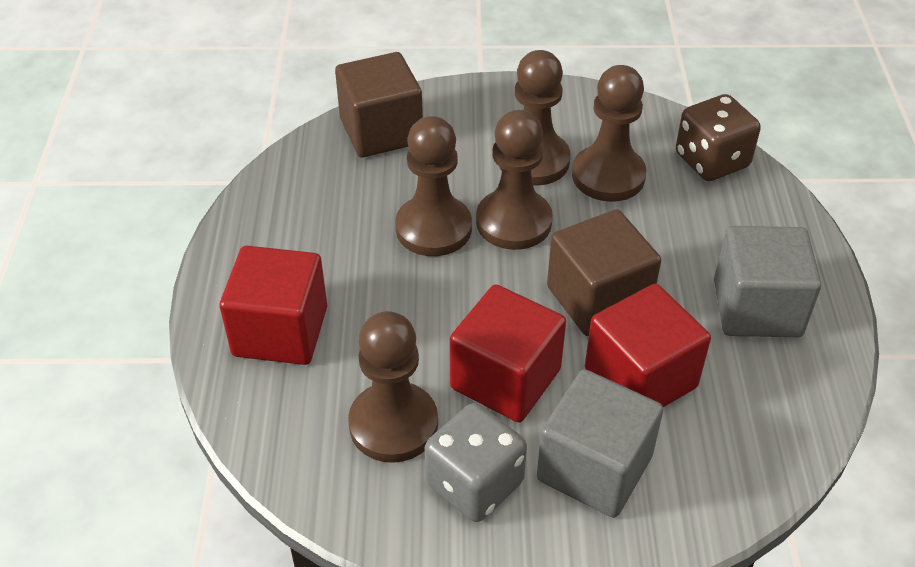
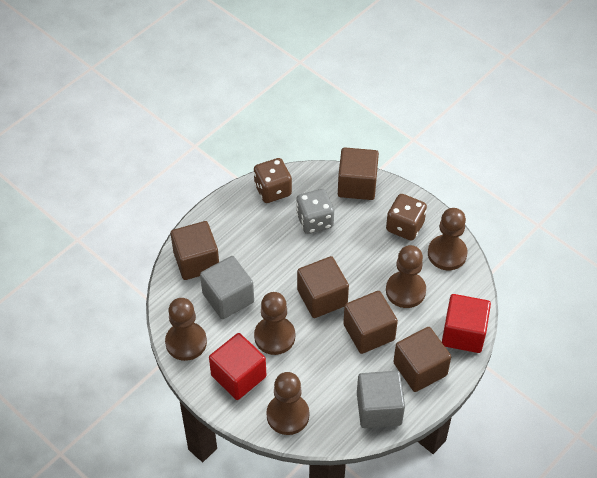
brown cube: [335,52,423,158] [547,209,661,336] = 2 -> [171,221,219,280] [297,256,349,318] [338,147,379,200] [343,291,398,354] [393,327,451,392] = 5
brown dice: [676,94,761,181] = 1 -> [254,158,292,203] [386,194,427,241] = 2
red cube: [220,246,327,365] [450,284,566,423] [585,284,711,407] = 3 -> [209,333,266,400] [442,294,491,353] = 2

